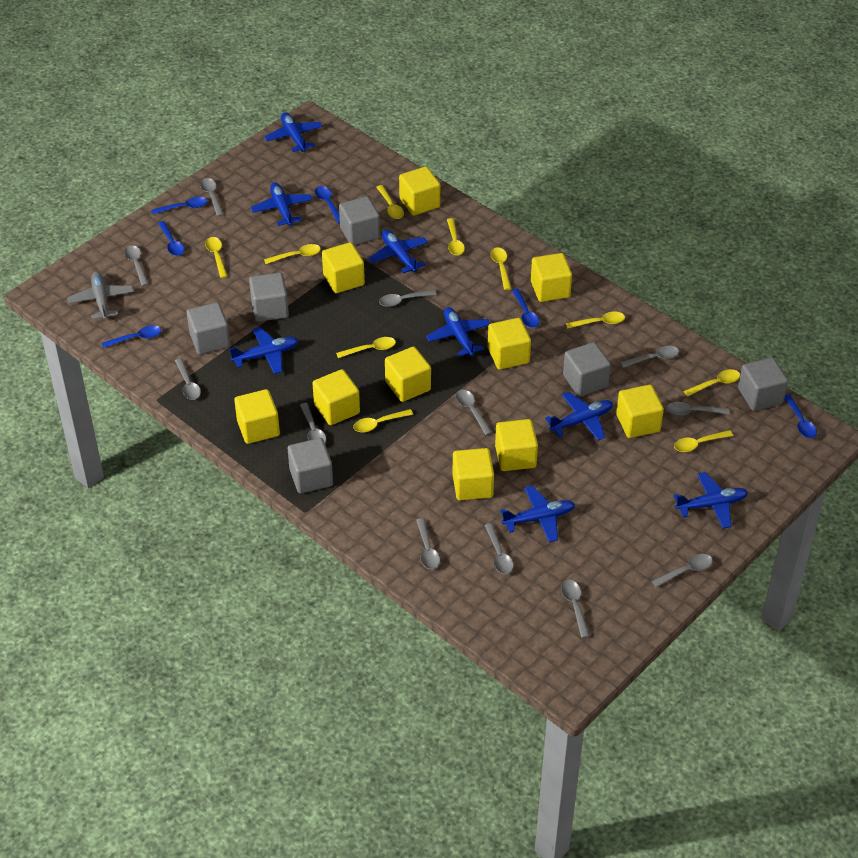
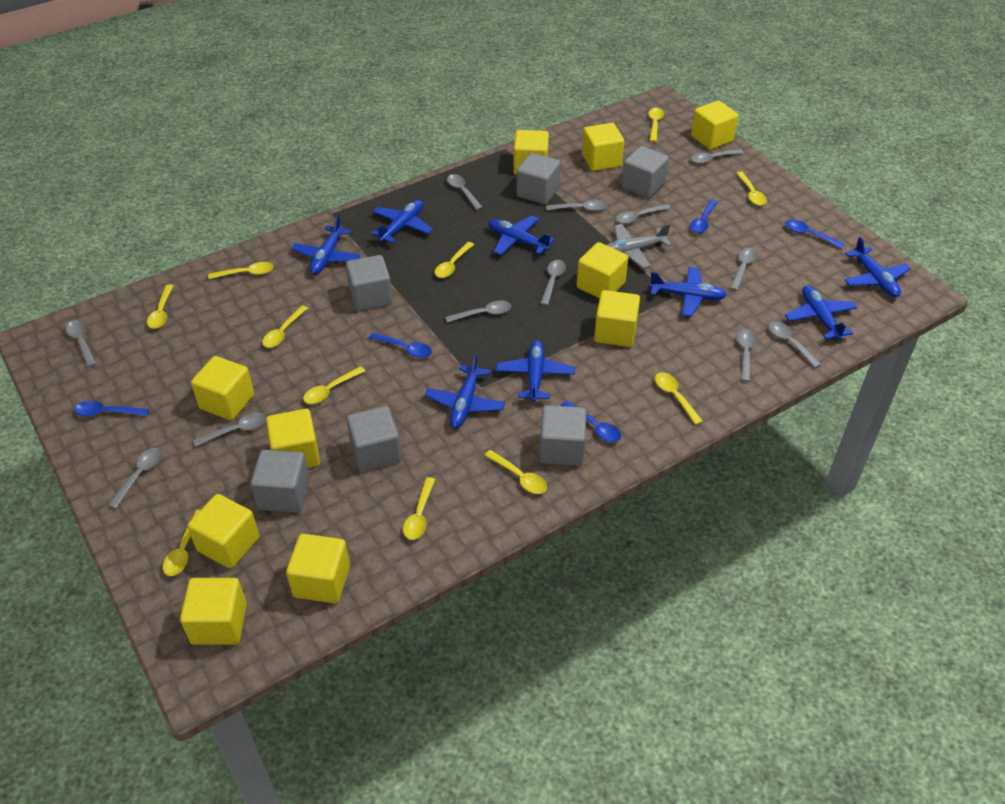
blue spoon: [102,325,161,348] [152,197,207,214] [158,221,185,256] [315,186,340,223] [512,289,539,328] [784,394,817,438] = 6 -> [74,401,149,417] [369,333,432,358] [561,400,621,442] [690,199,718,233] [785,219,845,249] = 5
yellow spoon: [205,237,227,278] [264,244,321,264] [336,337,396,358] [353,409,413,433] [376,185,404,219] [447,218,465,255] [491,247,511,290] [566,311,625,329] [674,430,733,452] [684,369,740,397] = 10 -> [147,285,173,329] [163,510,200,576] [208,262,274,279] [262,306,308,348] [303,366,365,404] [403,477,435,540] [435,242,474,278] [484,450,547,494] [648,108,664,142] [655,372,703,425] [736,171,767,206] = 11

